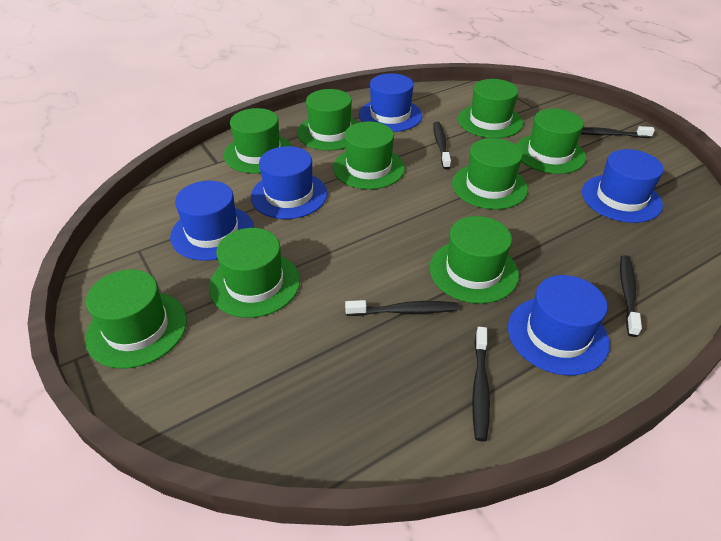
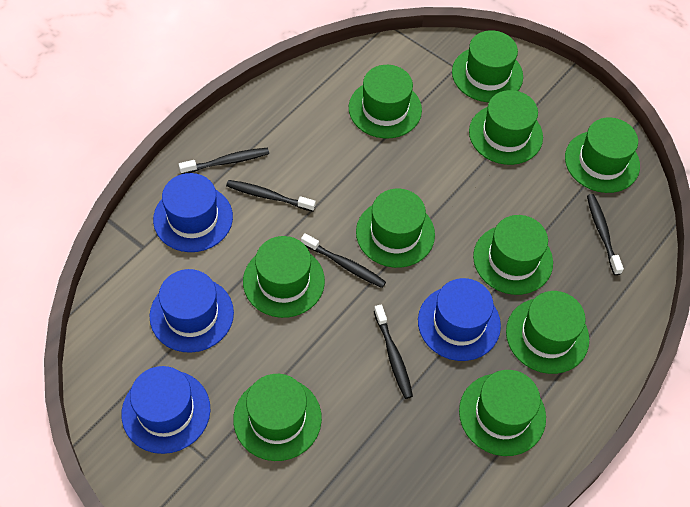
blue hat: [170,181,254,261] [251,146,327,219] [359,73,422,132] [508,275,610,375] [582,149,664,223] = 5 -> [121,366,210,454] [150,269,234,353] [153,173,233,252] [418,278,501,361] = 4
green hat: [85,269,187,369] [209,228,300,318] [224,108,293,173] [297,89,359,150] [333,121,405,189] [430,216,519,304] [452,138,528,209] [458,79,523,138] [516,109,586,174] = 9 -> [233,374,322,461] [243,236,325,318] [349,65,422,138] [356,188,435,268] [452,30,523,102] [459,370,546,456] [469,90,543,165] [473,215,553,295] [506,291,589,374] [565,118,640,193] = 10

